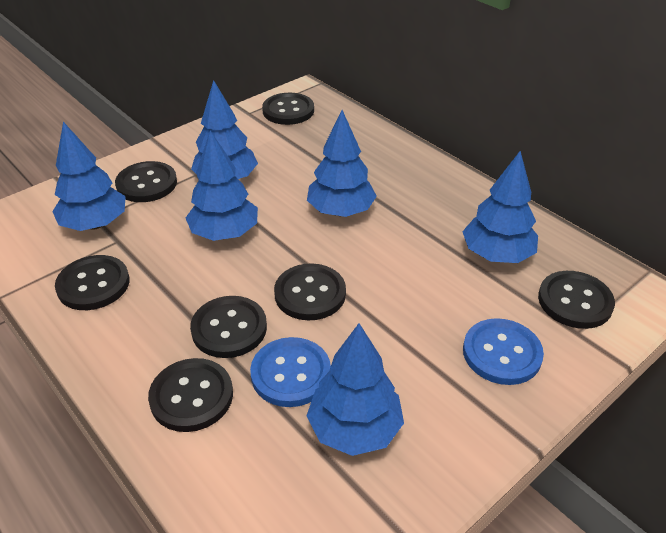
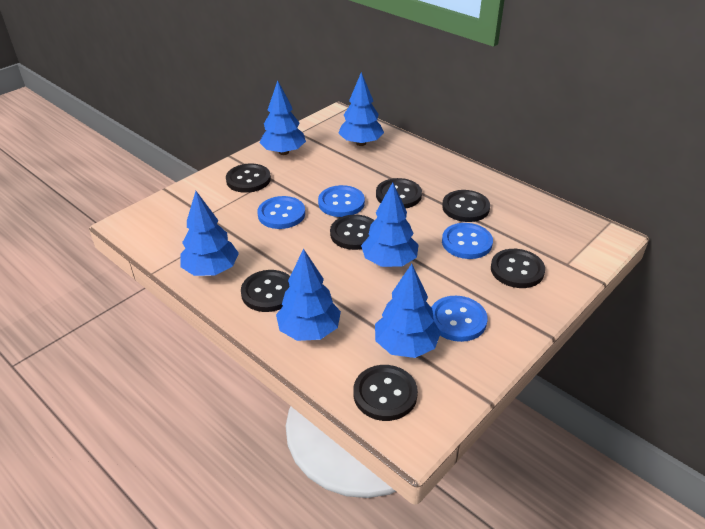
blue button: [250,337,331,407] [463,318,544,385] = 2 -> [257,196,305,229] [318,185,365,217] [431,296,488,342] [442,223,493,259] = 4

